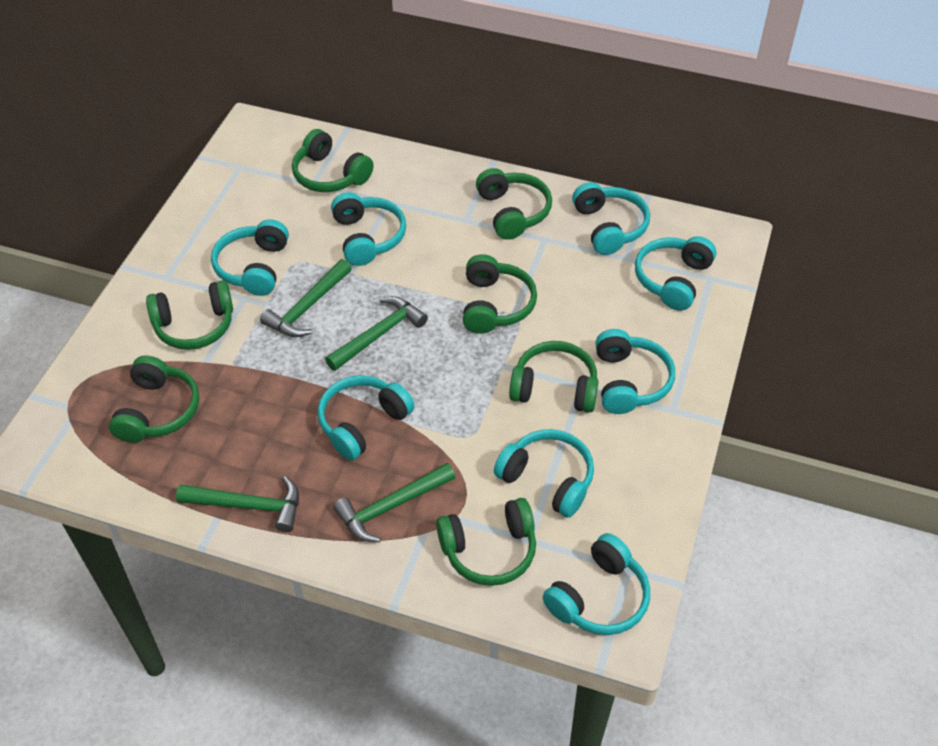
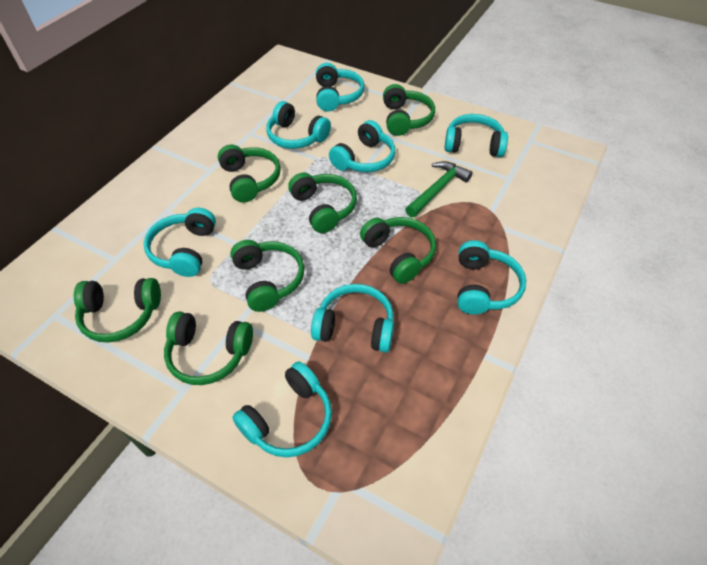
green hammer: [176,476,299,532] [260,259,352,337] [325,296,428,371] [333,463,455,542] = 4 -> [405,161,472,217] = 1

